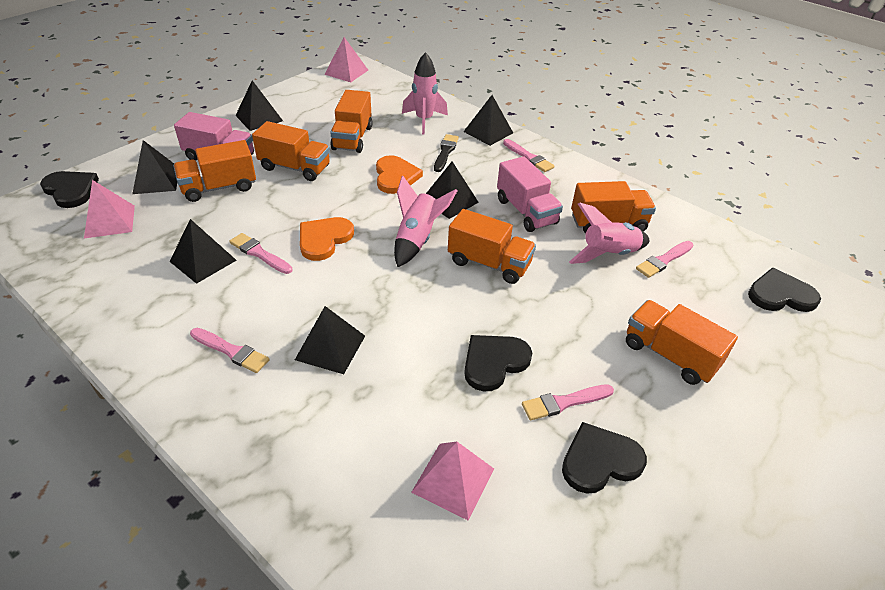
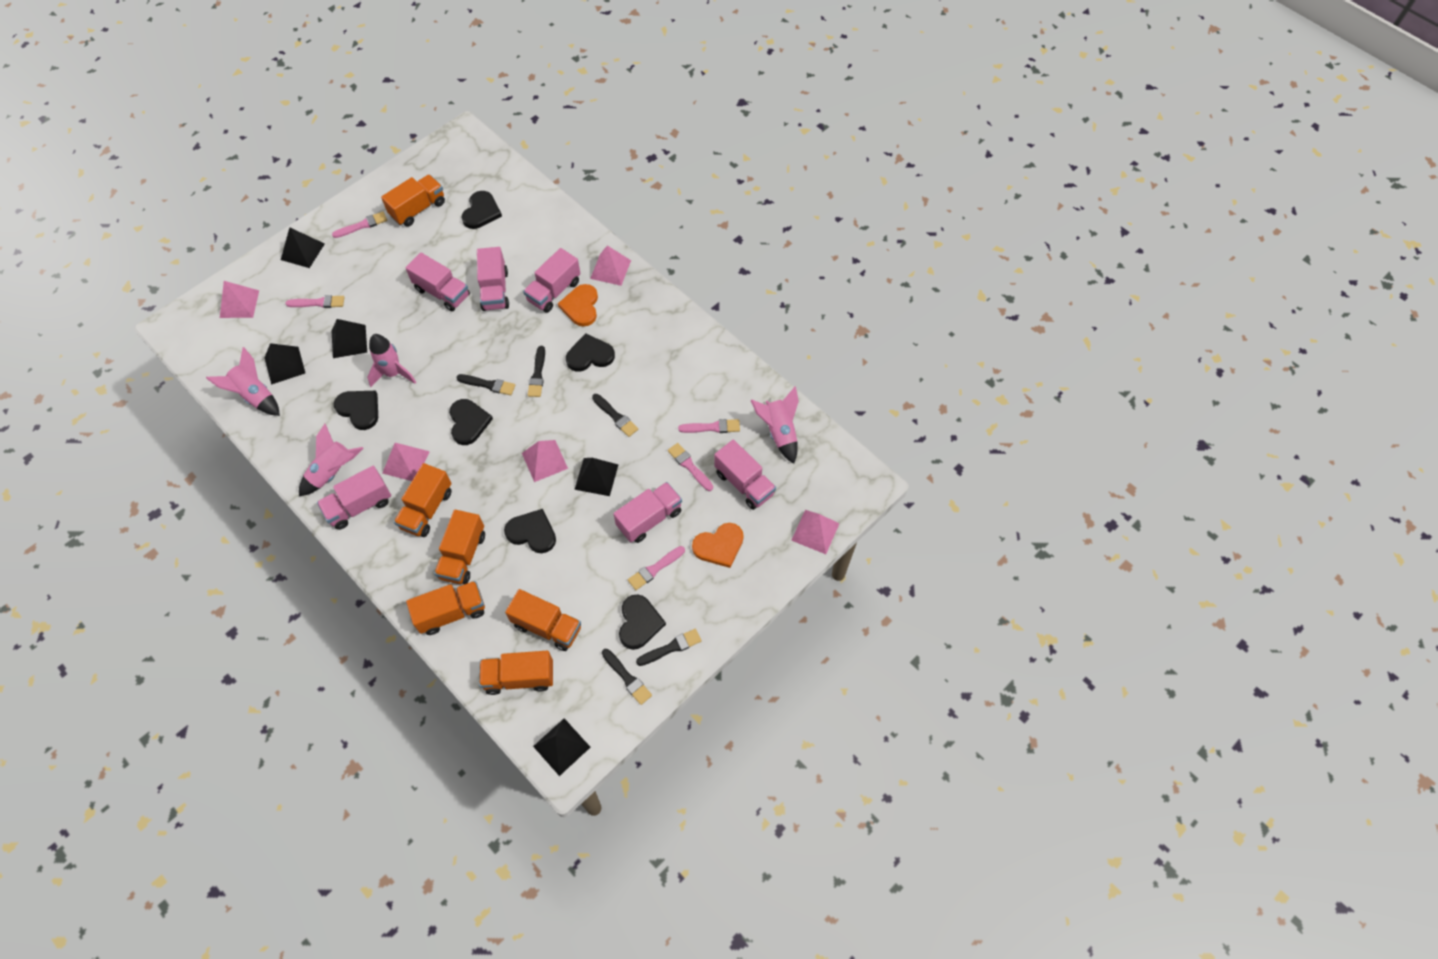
black brush: [434,134,459,172] = 1 -> [456,374,515,395] [528,346,545,397] [592,394,638,437] [602,649,652,705] [636,629,702,666] = 5
black heart: [40,171,99,208] [464,335,532,391] [562,422,647,494] [748,268,821,312] = 4 -> [333,391,378,430] [449,399,493,445] [461,191,502,229] [504,509,556,553] [566,333,615,371] [619,594,666,650] = 6
black pyramid: [132,140,177,194] [170,219,237,284] [235,80,283,131] [295,306,365,374] [426,162,479,219] [463,95,513,146] = 6 -> [264,343,306,385] [281,227,325,268] [332,319,367,358] [533,718,590,776] [574,458,618,496] = 5
pink pyramid: [84,180,135,238] [324,37,368,82] [411,442,494,521] = 3 -> [220,281,259,318] [382,443,430,481] [522,440,568,482] [590,246,631,286] [791,510,840,554] = 5
pink rocket: [394,175,457,267] [402,52,448,135] [569,202,650,264] = 3 -> [206,347,280,416] [299,424,364,496] [367,334,416,387] [750,386,799,464] = 4
pink truck: [174,112,254,161] [497,156,563,232] = 2 -> [317,466,391,530] [405,252,470,312] [477,247,509,311] [523,248,581,313] [613,482,682,543] [714,440,776,510] = 6

